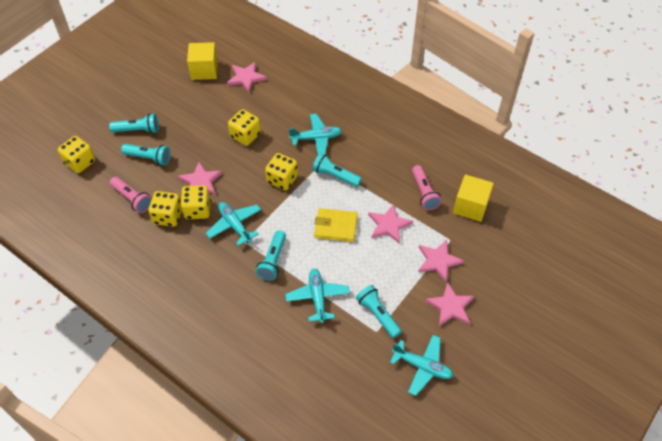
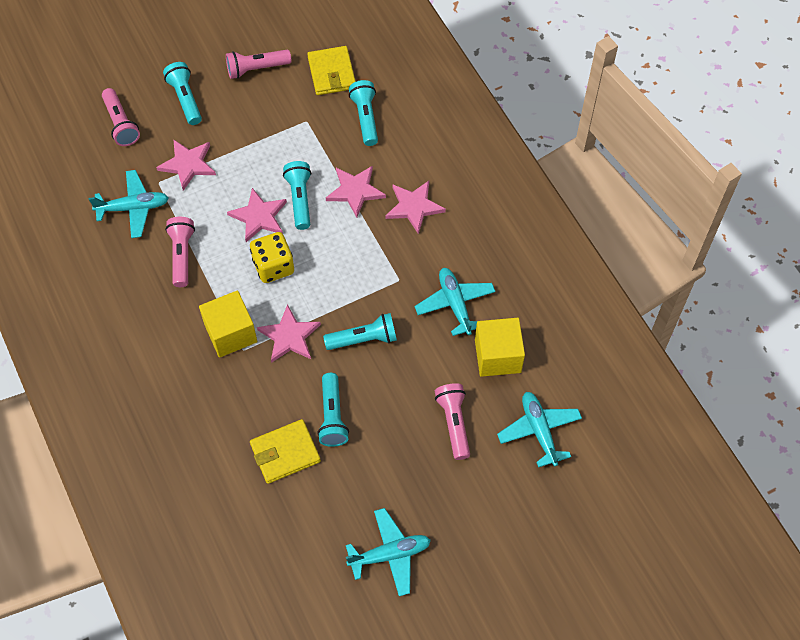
pink flashlight: [110,177,152,213] [412,165,442,210] = 2 -> [102,88,140,146] [165,217,195,287] [226,50,291,79] [435,383,470,460] = 4
yellow dice: [58,136,95,173] [148,191,182,227] [180,185,211,219] [228,109,261,146] [265,153,298,190] = 5 -> [250,232,294,283] = 1
yellow wallet: [314,208,358,242] = 1 -> [250,419,321,484] [307,46,356,95] = 2

